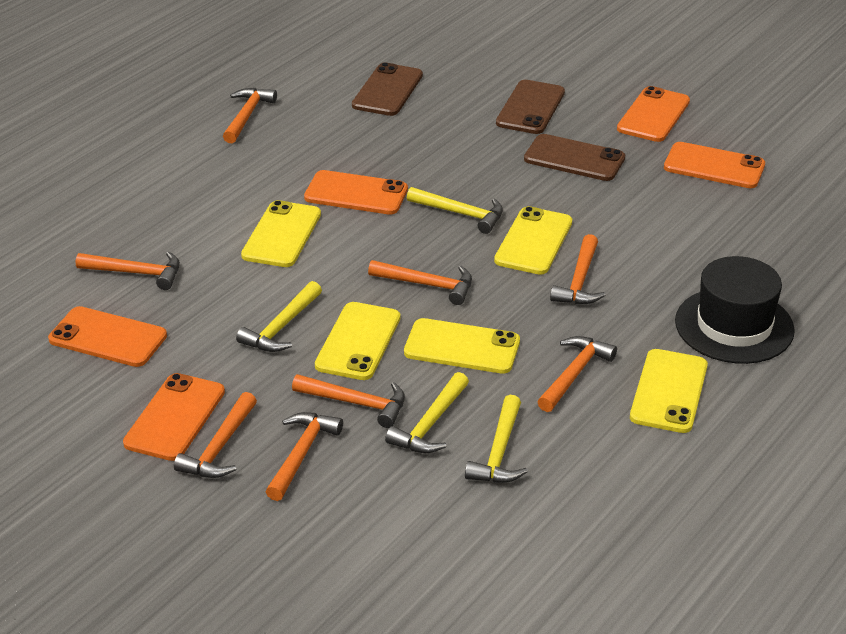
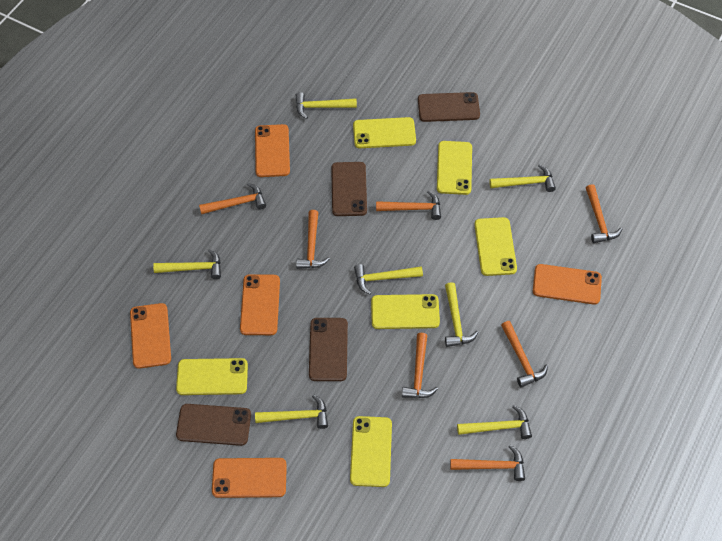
black hat: [675,256,795,364] = 1 -> none = 0
brown phone: [352,62,423,116] [496,80,565,134] [524,134,625,181] = 3 -> [176,404,251,446] [309,318,348,381] [331,162,367,216] [418,92,480,122] = 4
orange hammer: [76,252,180,290] [174,392,257,478] [223,88,277,143] [266,412,343,501] [292,374,405,428] [368,260,472,305] [538,336,617,412] [550,234,605,304] = 8 -> [199,183,266,214] [296,210,330,269] [376,191,441,220] [402,333,438,398] [450,445,525,481] [501,321,548,388] [586,184,622,243] = 7
yellow hammer: [236,281,322,352] [385,372,469,453] [407,187,503,234] [465,395,528,483] = 4 -> [153,249,221,279] [255,394,328,429] [296,92,357,119] [354,264,423,294] [445,282,479,347] [457,405,532,439] [490,164,556,192] = 7
yellow phone: [241,200,321,267] [315,302,400,380] [404,318,520,374] [494,206,572,275] [630,349,708,433] = 5 -> [176,358,248,395] [350,416,392,487] [353,117,416,148] [371,294,440,329] [437,141,472,195] [474,217,517,276] = 6

